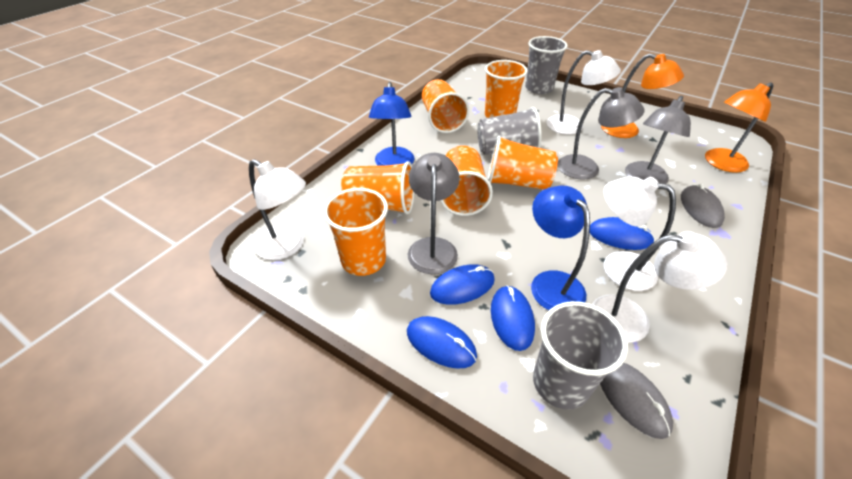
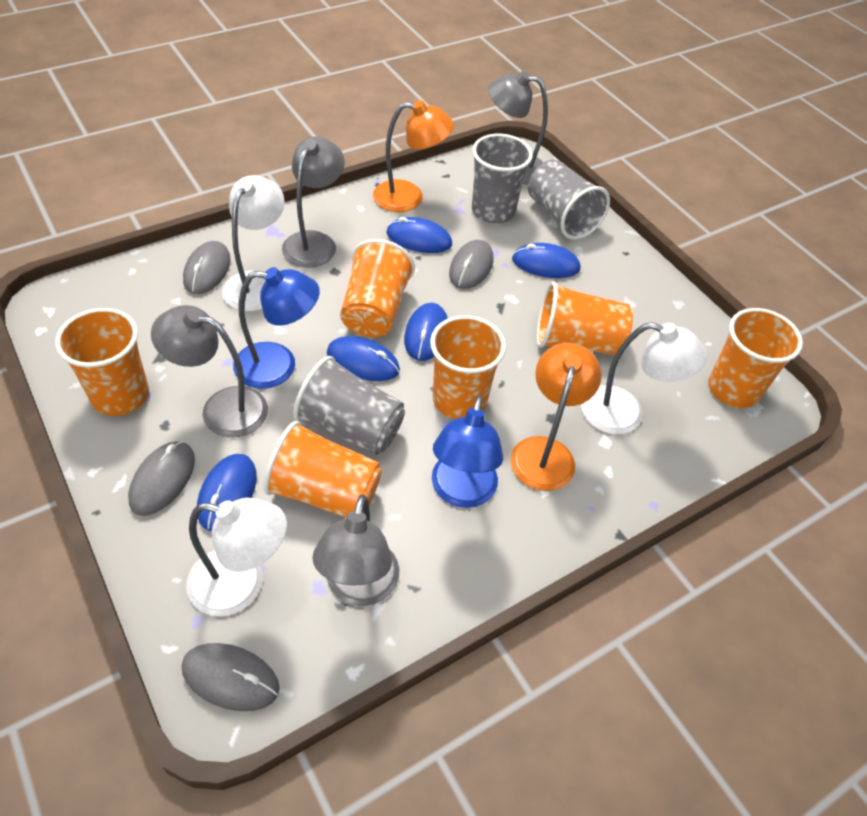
blue mouse: [407,316,477,369] [430,265,495,305] [491,285,535,351] [590,217,655,250] = 4 -> [197,454,257,531] [327,336,400,381] [386,217,452,253] [404,303,448,361] [512,243,581,278] = 5
grey lamp: [408,153,460,274] [557,87,645,180] [625,96,691,184] = 3 -> [151,305,268,438] [282,136,345,268] [312,495,399,606] [488,71,548,184] = 4
grey mouse: [600,362,673,439] [681,184,725,228] = 2 -> [128,441,195,516] [182,643,280,711] [183,241,231,294] [449,240,494,289] = 4
white lamp: [249,159,306,260] [547,50,621,135] [592,231,727,343] [604,176,676,291] = 4 -> [186,498,287,616] [222,175,285,311] [581,322,707,434] = 3

